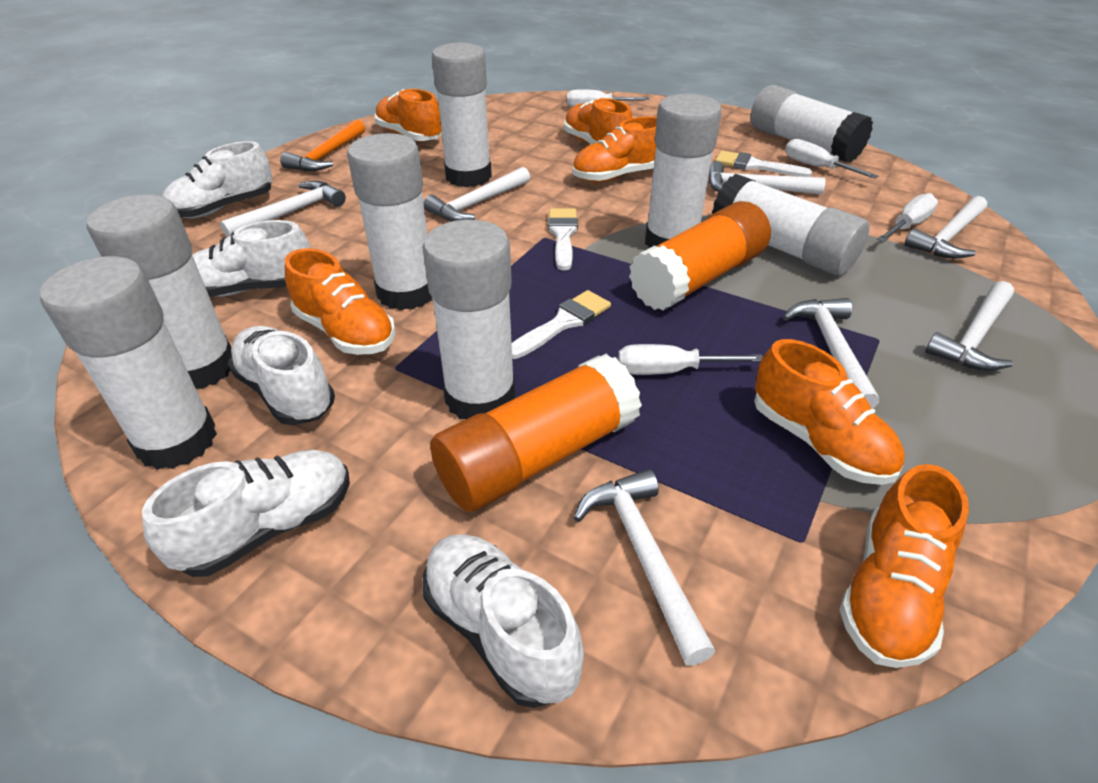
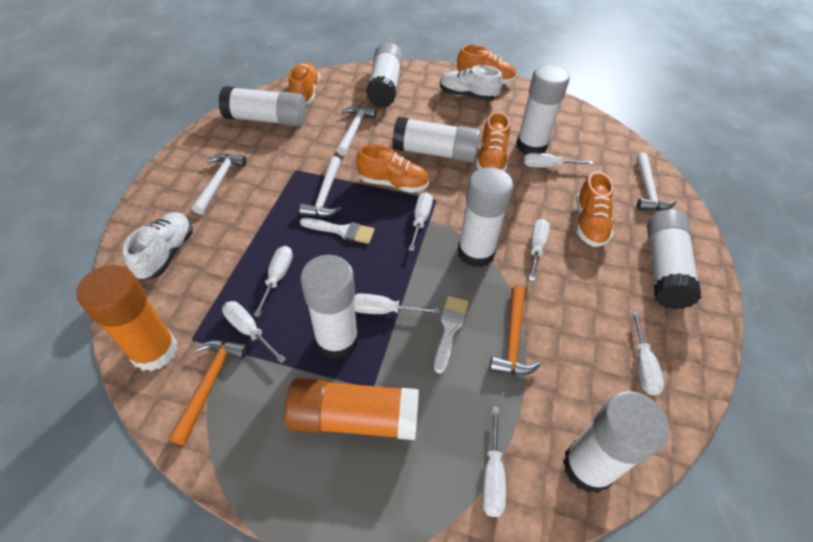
orange hammer: [280,120,365,171] = 1 -> [169,340,248,445] [489,286,541,375] = 2
orange shoe: [285,248,396,355] [375,89,442,141] [564,98,632,144] [572,116,657,182] [754,339,905,485] [840,464,969,668] = 6 -> [289,62,320,104] [356,144,429,193] [457,45,516,84] [476,112,510,172] [576,171,614,247] = 5
white brush: [512,290,611,359] [548,209,578,270] [715,151,812,177] = 3 -> [300,218,375,244] [434,296,469,374] = 2
white hammer: [220,181,346,237] [423,167,530,221] [574,469,715,666] [708,161,825,195] [783,298,879,409] [905,196,987,259] [925,281,1014,371] = 7 -> [192,154,247,214] [299,156,342,217] [336,106,377,156] [636,152,676,211] = 4
white screwdriver: [567,89,649,107] [618,344,763,375] [785,139,878,179] [877,193,938,242] = 4 -> [222,301,286,364] [253,246,293,317] [354,293,439,314] [409,192,433,251] [482,407,506,517] [524,153,593,168] [529,219,550,281] [632,311,664,395] = 8
white shoe: [142,450,350,577] [162,141,273,218] [192,220,311,297] [228,326,335,425] [422,534,584,708] = 5 -> [123,212,193,280] [440,65,503,101] = 2

